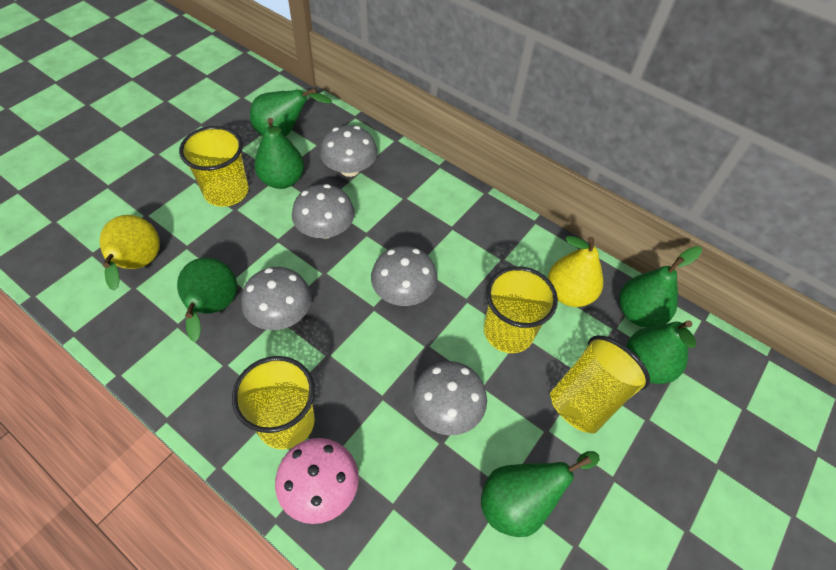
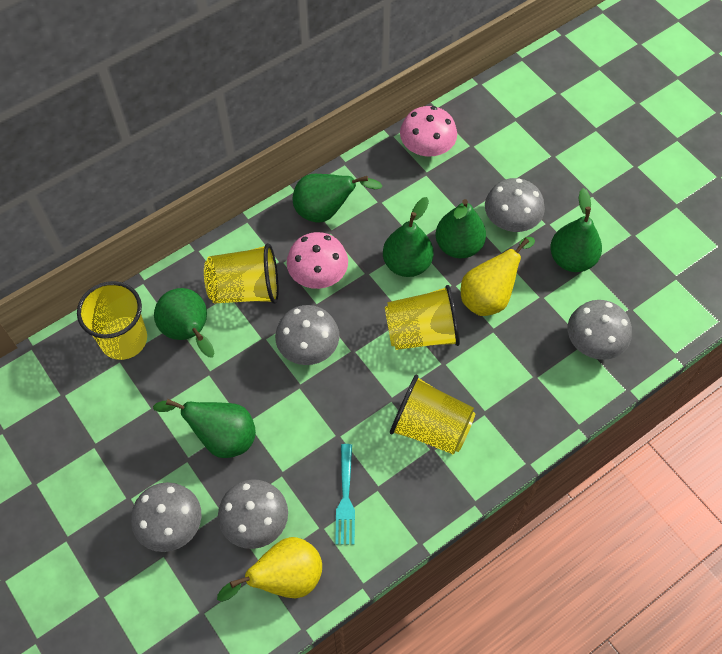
pink mushroom: [275,438,359,524] = 1 -> [287,232,348,289] [400,106,457,157] = 2
turquoise fork: none = 0 -> [335,444,355,545] = 1

